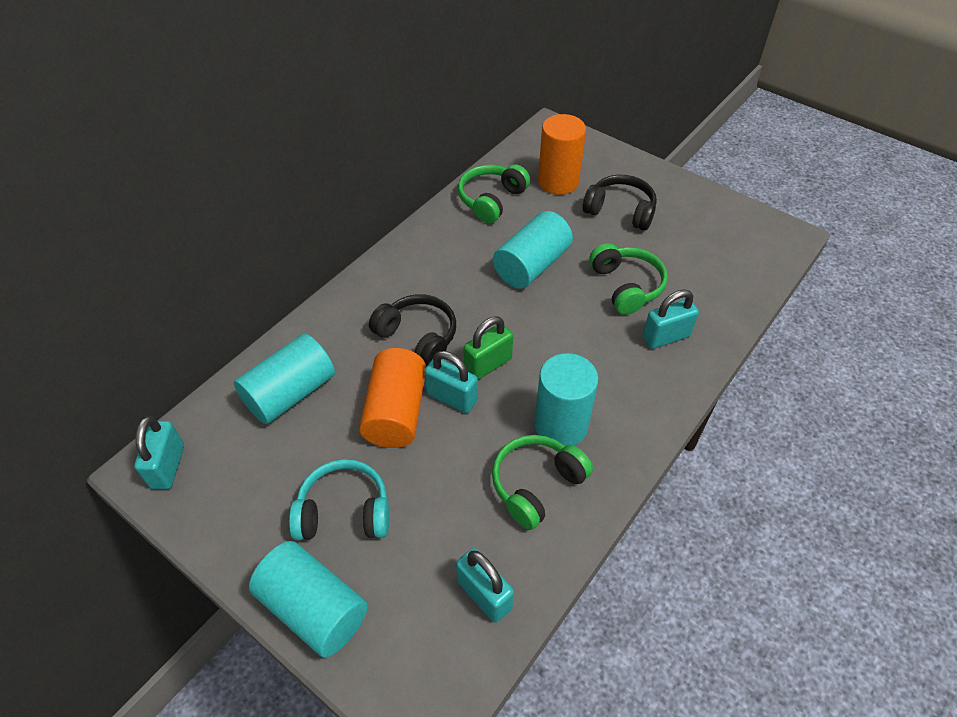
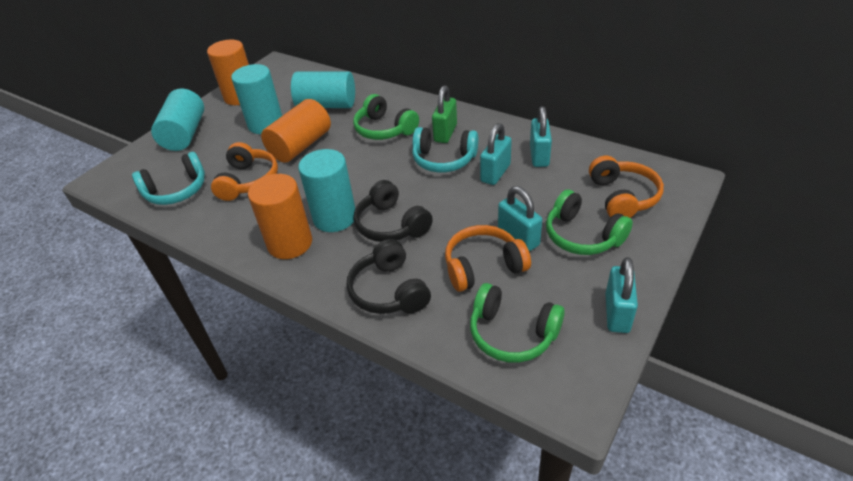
orange cylinder: [359,348,426,448] [538,114,586,195] = 2 -> [207,40,249,105] [248,174,312,259] [261,99,331,163] = 3
orange headphones: none = 0 -> [211,142,278,201] [445,225,531,292] [589,156,664,218] = 3
turquoise headphones: [289,459,389,540] = 1 -> [132,152,205,205] [412,127,478,172] = 2

